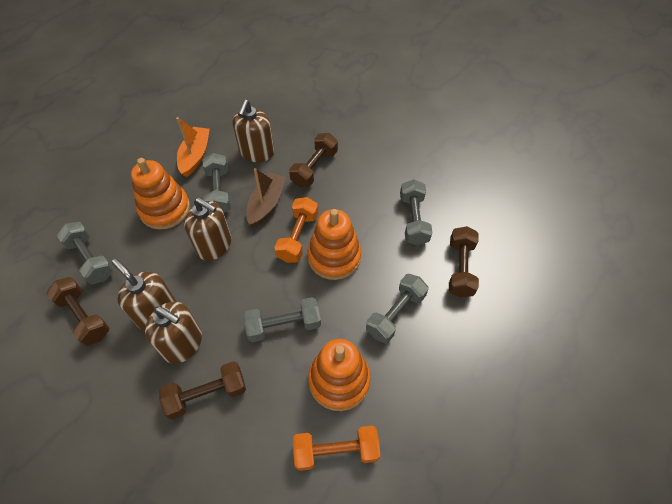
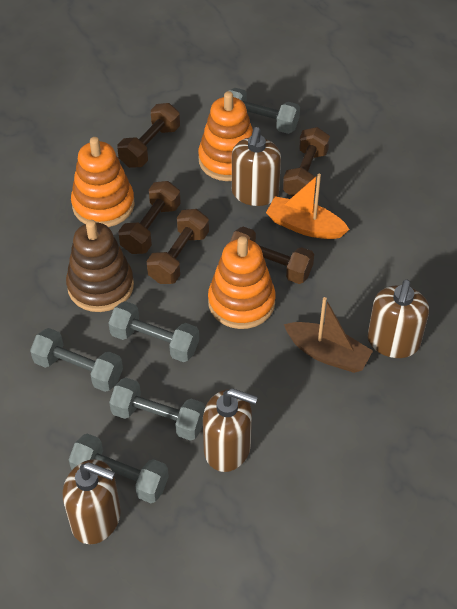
brown dumbbell: [46,277,109,346] [159,361,246,419] [289,133,338,187] [449,226,479,297] = 4 -> [117,103,180,168] [118,181,181,254] [147,209,209,284] [230,226,314,284] [283,127,330,197] = 5
brown stacking toy: none = 0 -> [66,220,134,312] = 1
orange dumbbell: [274,197,318,263] [293,425,380,471] = 2 -> none = 0

